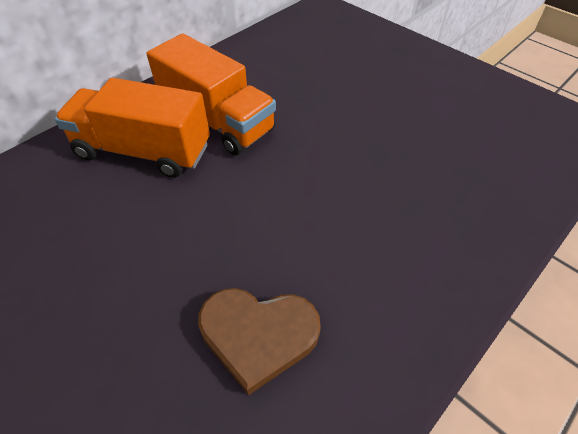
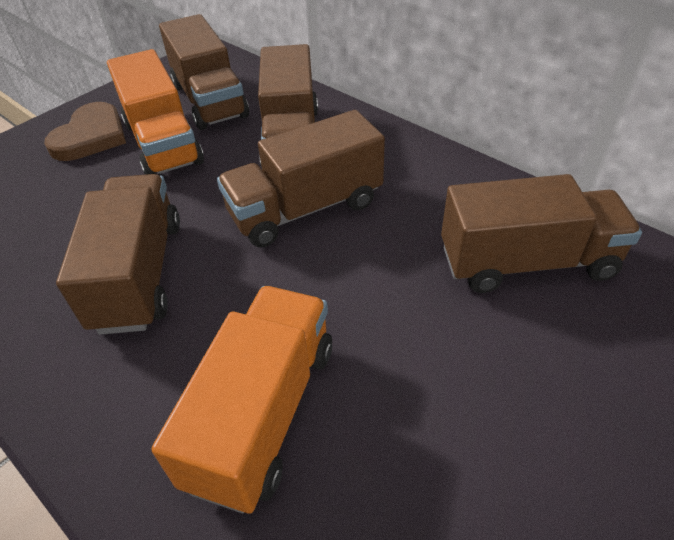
brown truck: none = 0 -> [56,174,180,335] [159,14,249,130] [217,110,385,247] [258,44,318,165] [441,174,642,293] = 5

